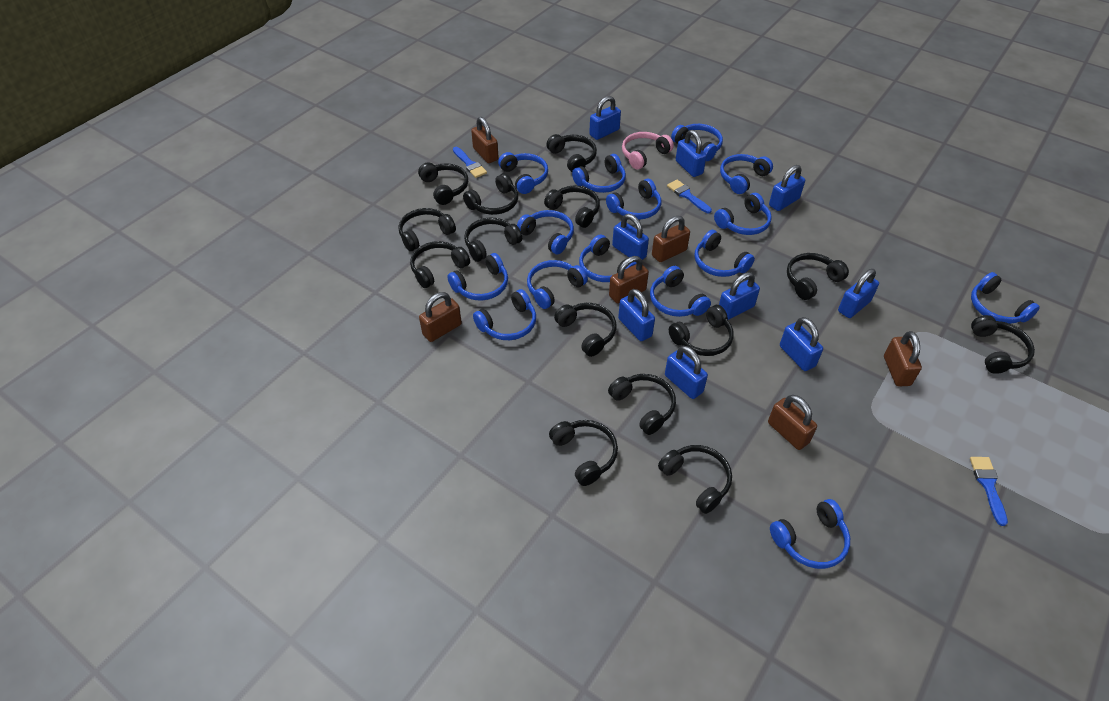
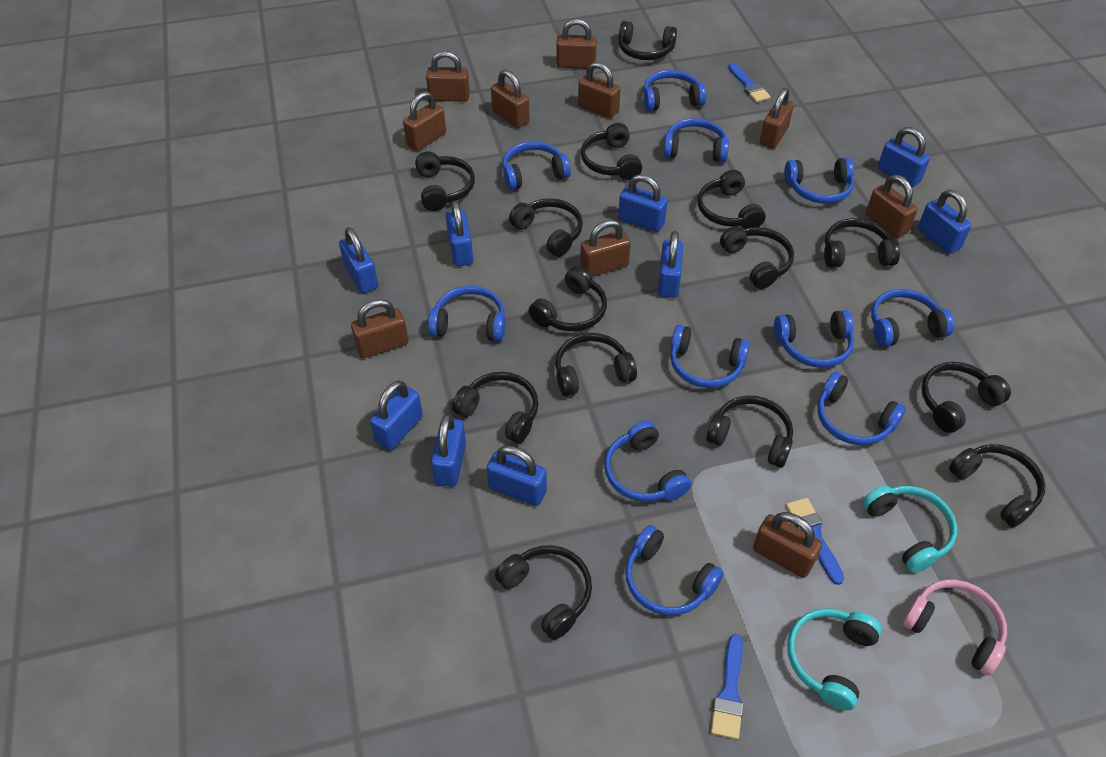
blue headphones: [447,253,508,301] [473,289,536,340] [498,152,548,194] [517,210,574,254] [527,260,588,309] [572,154,626,193] [579,234,637,282] [606,178,661,220] [650,266,711,317] [671,124,723,161] [694,230,755,277] [714,193,772,235] [720,154,773,194] [770,499,850,569] [971,272,1040,324] = 15 -> [428,286,505,341] [502,141,571,190] [604,420,691,502] [625,525,724,615] [643,70,706,111] [663,118,729,162] [670,325,750,388] [774,310,854,368] [784,158,854,204] [817,372,906,445] [871,289,955,347] = 11
brown padlock: [419,292,462,342] [471,117,499,163] [609,256,649,303] [652,216,690,262] [768,395,817,450] [884,331,922,387] = 6 -> [351,299,408,358] [403,91,446,151] [426,51,470,102] [491,69,529,128] [556,19,597,69] [578,62,621,118] [580,220,631,277] [753,512,822,578] [760,88,794,149] [866,175,918,238] = 10
turquoise headphones: none = 0 -> [787,608,882,711] [862,486,957,573] = 2

